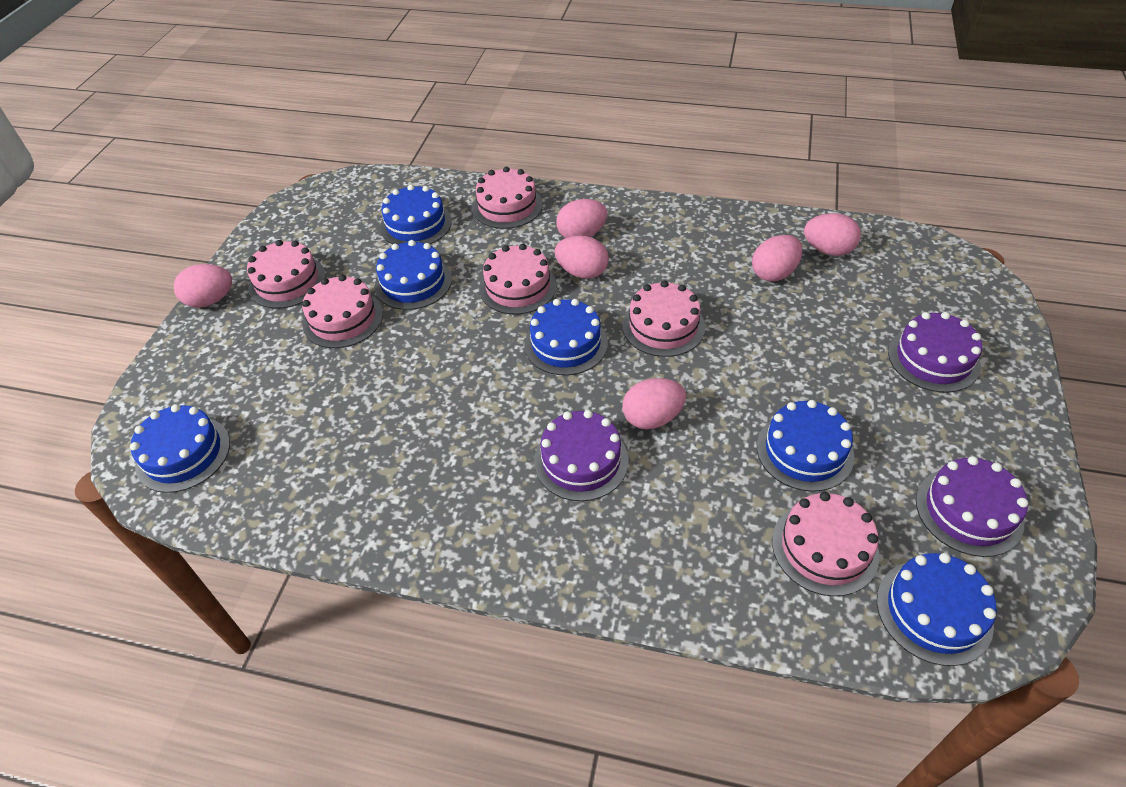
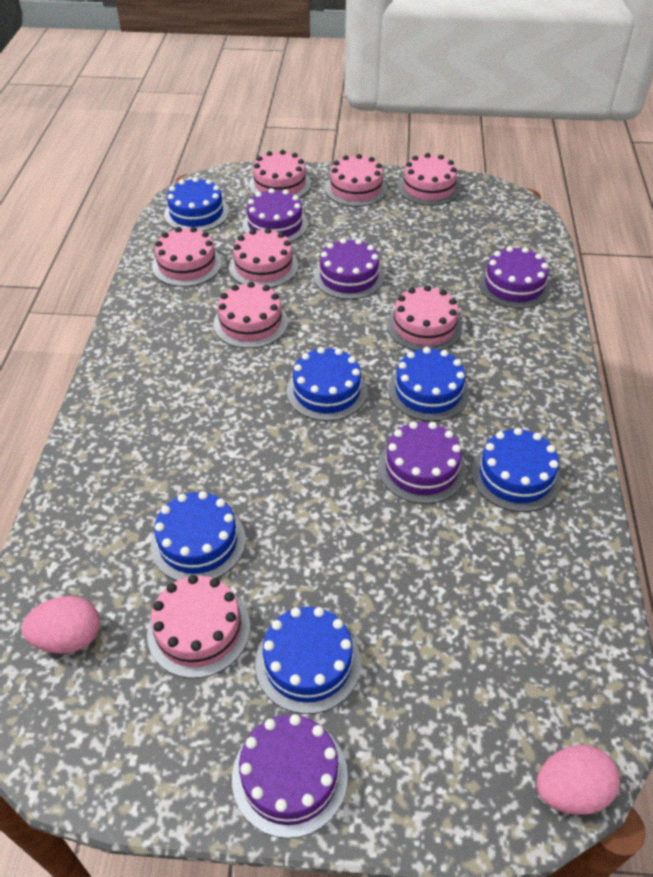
pink cake: [247,240,326,309] [302,275,383,348] [472,167,543,229] [479,244,557,315] [622,281,705,357] [772,492,880,596] = 6 -> [147,575,250,678] [152,227,222,287] [213,282,288,348] [229,228,298,288] [249,150,311,198] [325,154,387,207] [387,285,462,351] [398,153,460,206] = 8
pink egg: [174,264,232,308] [555,236,609,279] [556,199,607,238] [622,378,686,429] [752,235,803,282] [804,213,861,256] = 6 -> [22,596,100,654] [536,745,620,815] = 2
purple cake: [534,410,629,501] [888,312,982,393] [916,456,1028,557] = 3 -> [232,714,348,838] [243,188,308,242] [314,238,384,300] [378,421,466,504] [478,246,551,309] = 5

